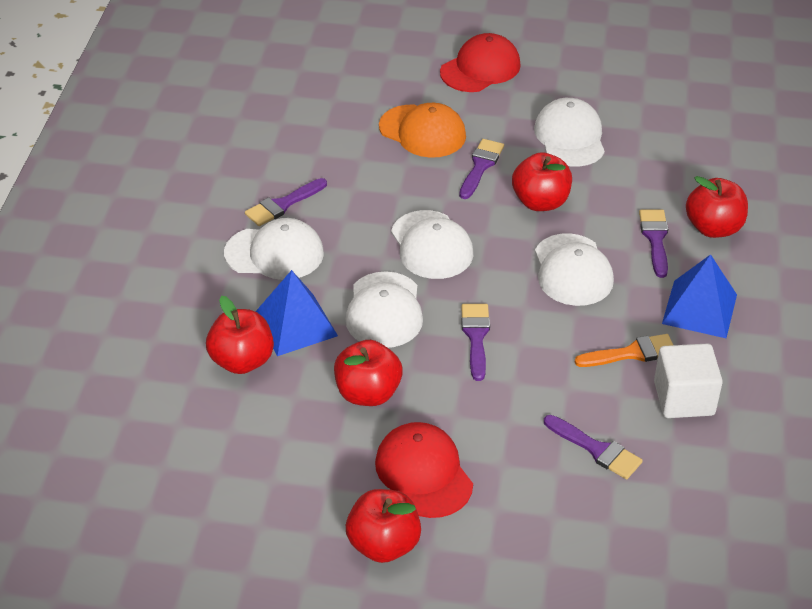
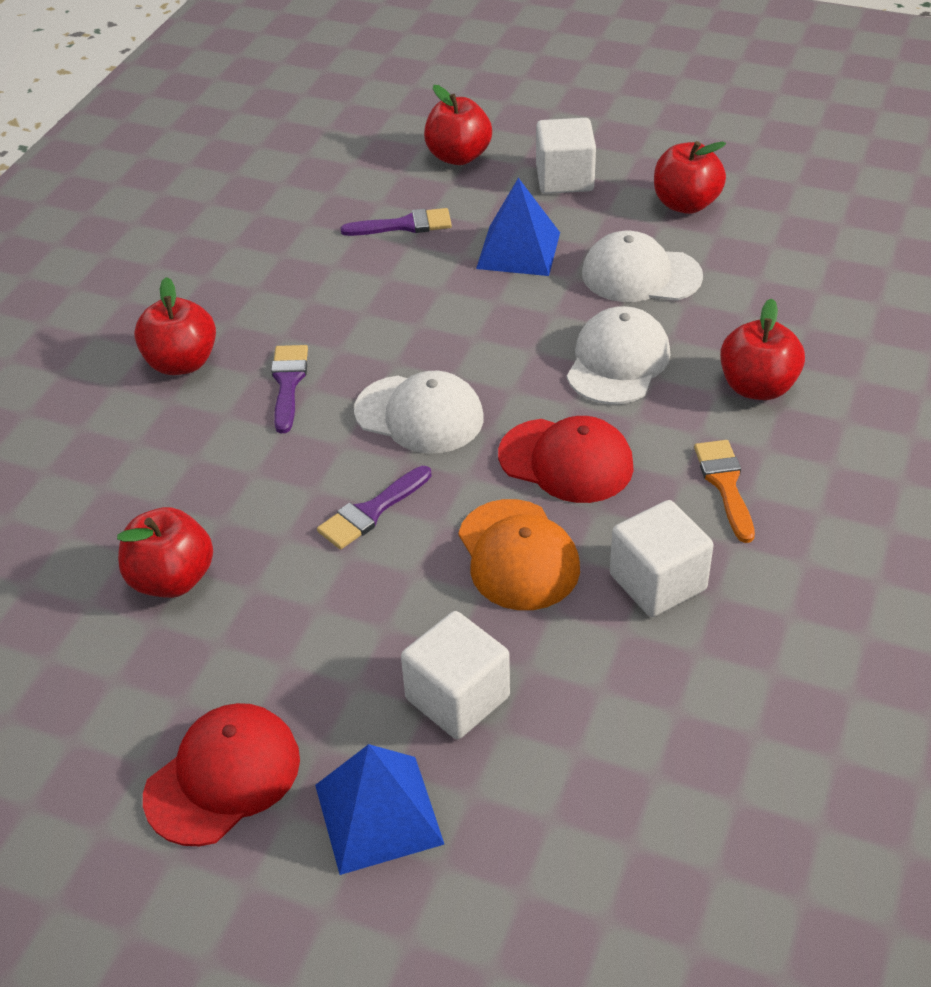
purple brush: [245,178,327,226] [459,139,504,199] [461,304,490,381] [544,415,643,479] [639,210,668,278] = 5 -> [271,345,308,433] [317,466,431,550] [341,208,452,236] = 3
white cap: [224,218,324,280] [346,271,423,348] [391,210,473,279] [534,98,605,167] [535,233,614,306] = 5 -> [354,371,484,453] [567,306,670,404] [582,231,703,302] = 3
white cube: [654,343,723,418] = 1 -> [401,611,510,739] [536,118,596,194] [610,500,714,617] = 3

